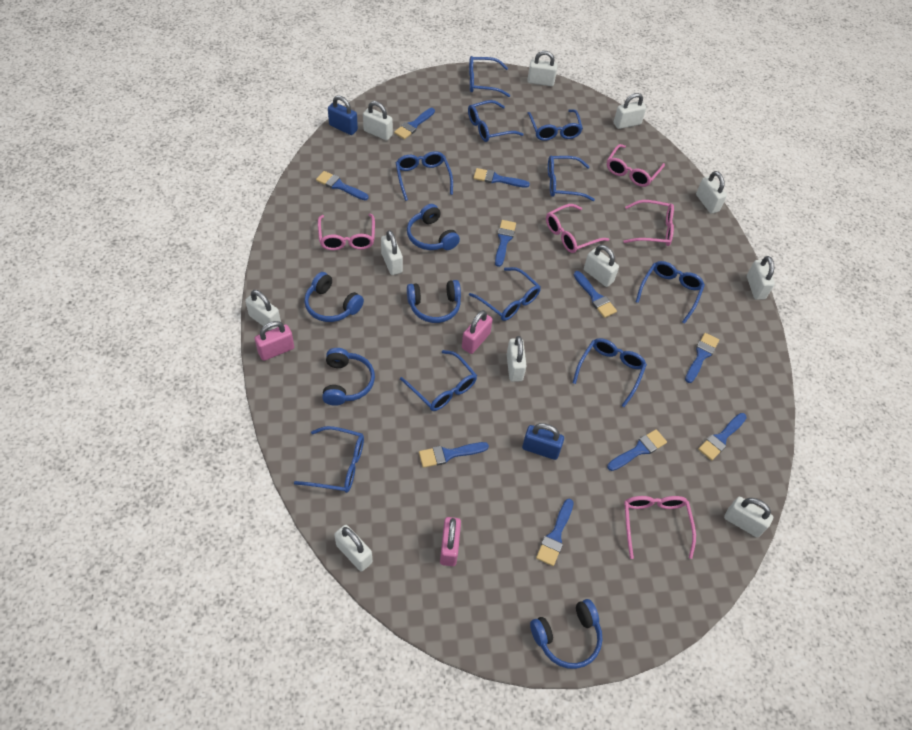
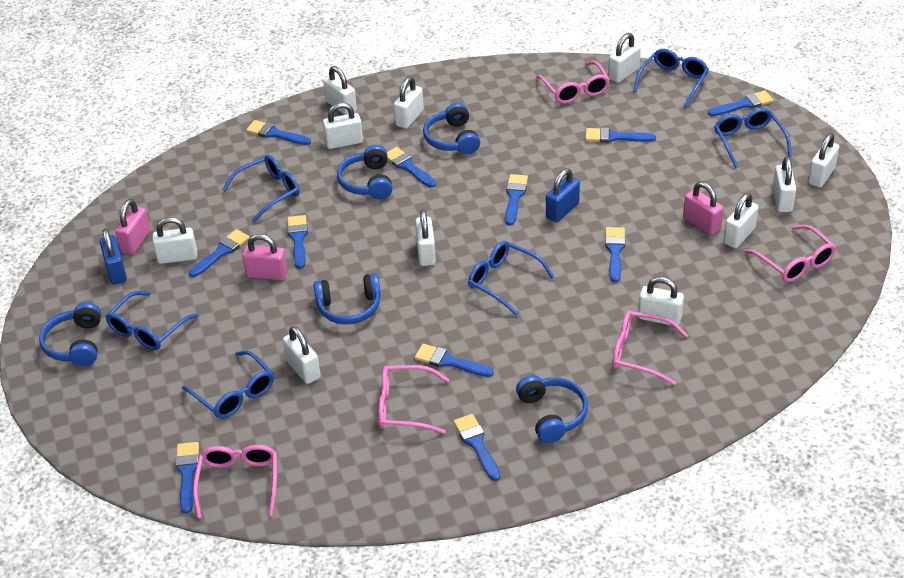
blue brush: [316,171,369,200] [394,108,435,139] [419,442,489,468] [473,168,530,188] [495,220,516,267] [536,499,574,566] [574,271,617,318] [607,429,667,471] [685,333,719,383] [698,413,747,460] = 10 -> [175,442,199,514] [189,229,250,277] [246,120,311,145] [287,215,308,269] [387,147,436,188] [415,344,494,377] [453,414,501,481] [505,174,528,225] [585,127,656,143] [605,227,626,282] [708,91,774,116] = 11
blue glasses: [294,426,364,493] [396,151,453,201] [400,350,477,411] [468,100,524,142] [469,56,510,97] [469,267,541,321] [527,109,583,141] [548,156,595,201] [573,338,647,407] [636,261,705,324] = 10 -> [105,291,199,350] [182,350,274,419] [222,155,300,222] [468,241,554,316] [633,49,709,107] [714,108,792,169] = 6

